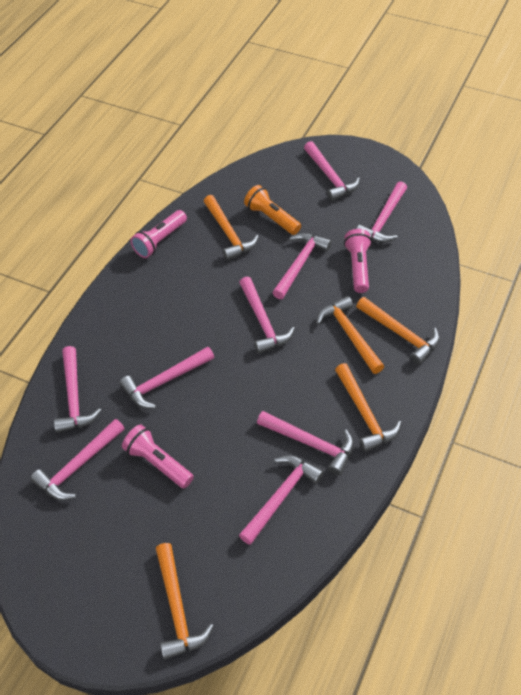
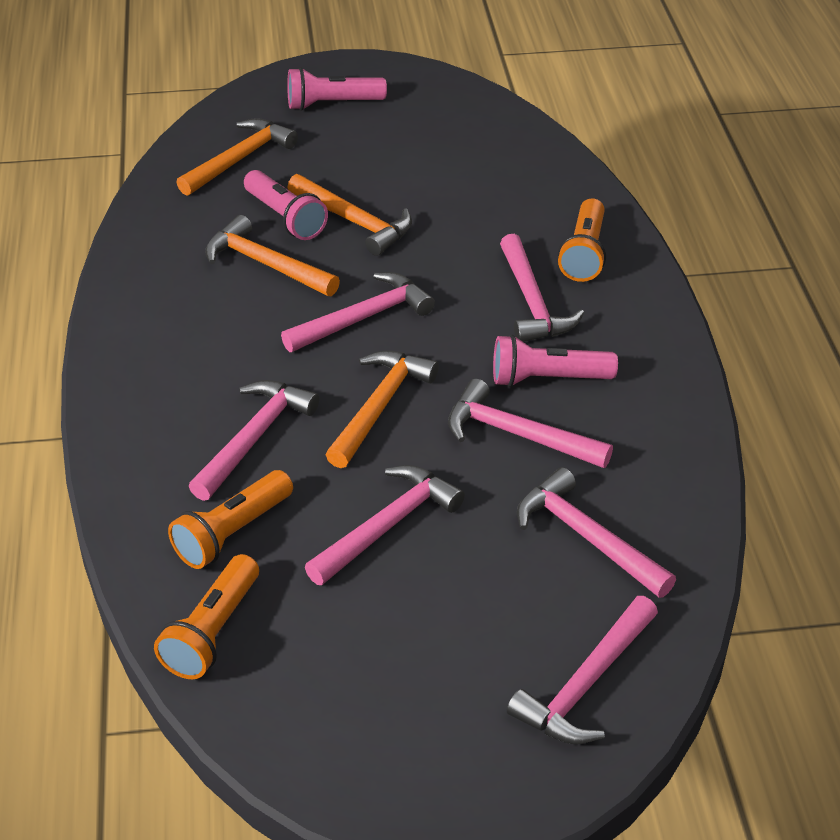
orange flashlight: [244,185,301,235] = 1 -> [154,554,259,679] [168,470,293,569] [558,198,606,282] = 3
orange hammer: [156,543,214,660] [204,195,259,261] [317,296,384,374] [335,363,402,452] [356,297,440,365] = 5 -> [176,118,298,195] [205,215,340,296] [287,174,412,256] [326,350,439,468] = 4
pink hammer: [30,419,125,500] [54,346,101,433] [120,347,214,408] [239,277,295,354] [239,455,324,545] [257,411,354,476] [272,233,331,299] [304,141,360,201] [356,181,407,243] = 9 -> [189,380,319,501] [281,272,435,352] [305,465,465,585] [448,379,613,468] [500,234,584,342] [507,596,658,744] [517,467,676,598] = 7

